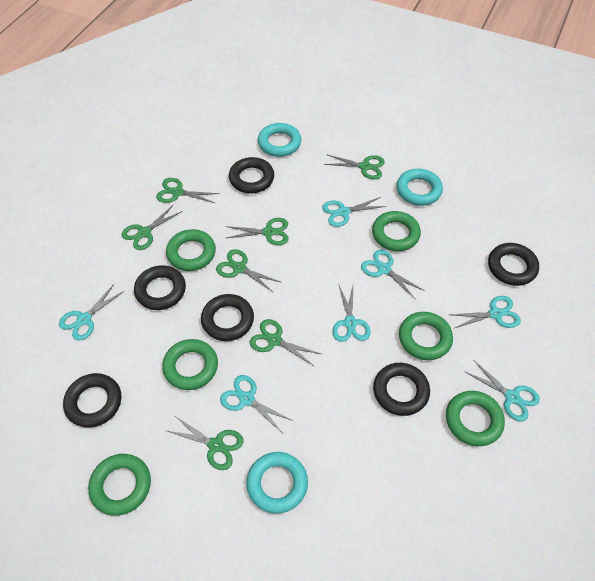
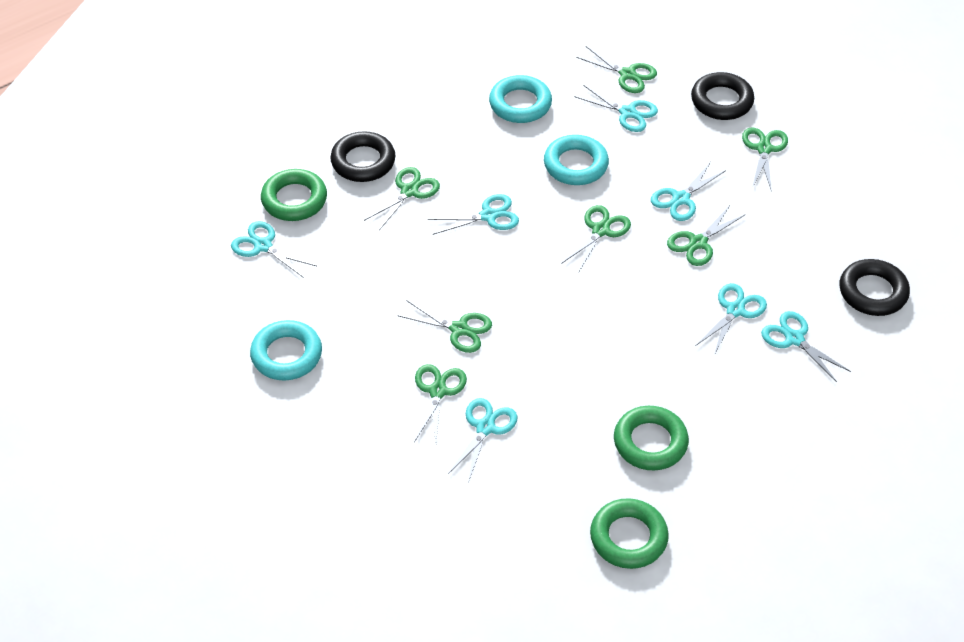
black ring: [63,373,121,428] [134,265,186,310] [201,294,254,341] [229,157,274,194] [373,363,430,416] [488,243,539,286] = 6 -> [330,131,395,182] [691,72,754,120] [840,259,910,316] = 3
green ring: [88,454,151,516] [162,339,218,390] [166,229,216,271] [372,211,421,251] [399,312,453,360] [446,391,505,446] = 6 -> [261,169,327,221] [590,498,669,569] [614,406,689,471] = 3

